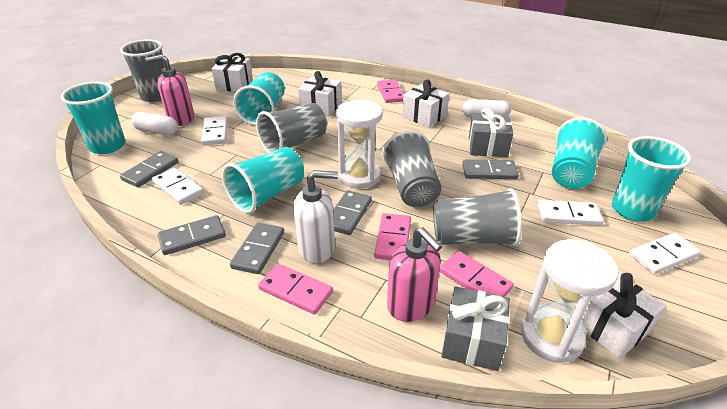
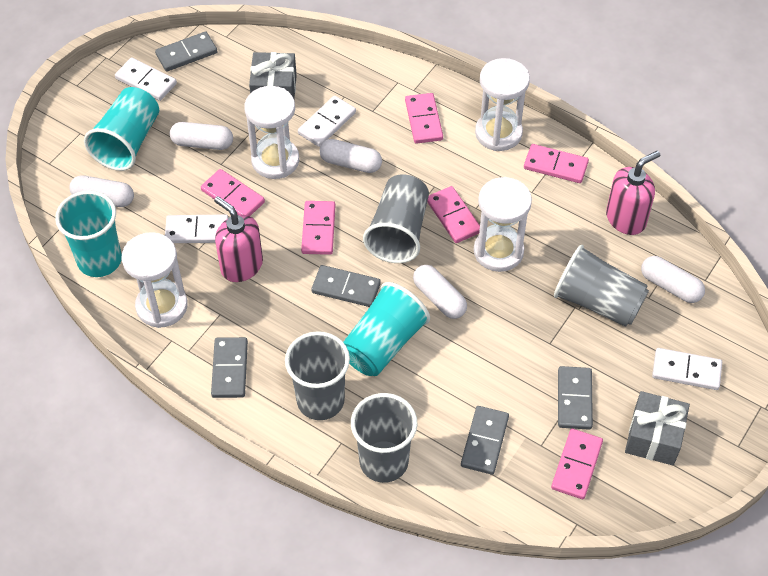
pink domino: [258,264,333,315] [374,213,411,260] [377,80,404,103] [440,251,514,297] = 4 -> [201,169,265,216] [301,201,335,255] [405,93,443,144] [427,186,480,243] [524,144,589,183] [551,429,603,499] = 6
turquoise cup: [61,82,125,154] [222,147,304,214] [233,72,285,125] [552,117,607,189] [612,136,691,222] = 5 -> [55,191,122,277] [84,87,159,171] [343,282,430,376] = 3
white capsule: [131,112,178,135] [462,99,511,117] = 2 -> [69,175,134,207] [170,122,233,150] [319,139,382,173] [413,265,467,319] [641,256,705,303] = 5
white gift: [211,53,253,92] [298,71,342,116] [402,80,449,128] [581,273,666,359] = 4 -> none = 0
white hourglass: [336,99,383,189] [521,239,619,363] = 2 -> [122,232,188,328] [244,86,299,179] [474,177,532,272] [475,58,530,151] = 4
white soap dispenser: [293,170,338,263] = 1 -> none = 0

